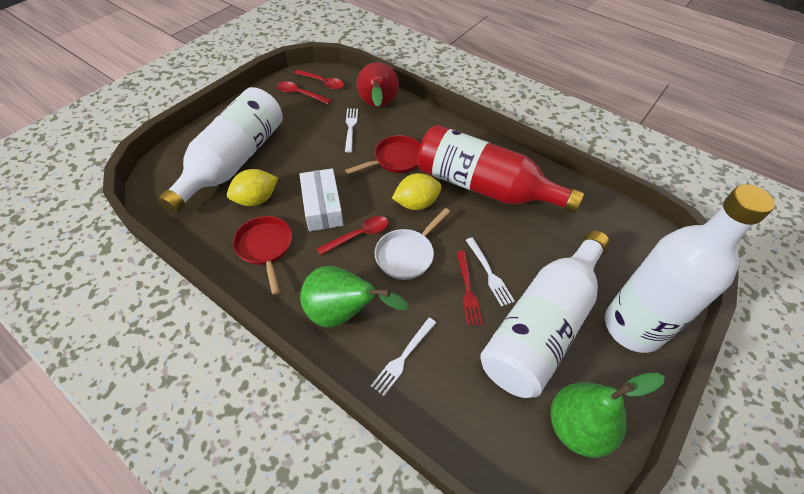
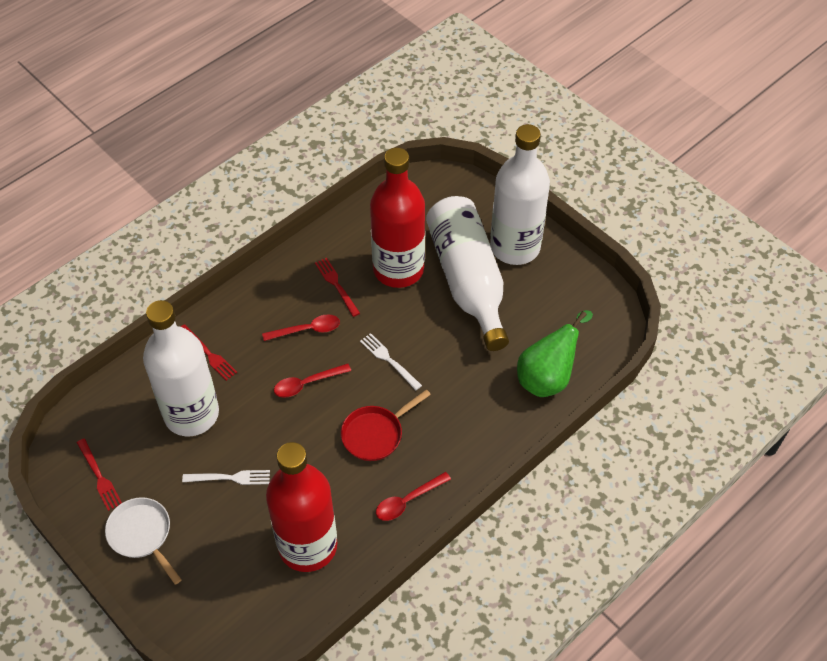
green pear: [300,266,409,327] [550,373,665,458] = 2 -> [517,310,593,397] = 1
red bottle: [417,125,584,213] = 1 -> [266,442,337,572] [370,147,425,288] = 2
red fork: [457,251,483,326] = 1 -> [77,438,122,511] [180,324,237,381] [315,258,360,317] = 3
red pan: [233,216,292,295] [345,135,421,174] = 2 -> [341,389,431,461] = 1
red pear: [357,62,399,107] = 1 -> none = 0
white box: [299,168,344,231] = 1 -> none = 0
white fork: [345,109,358,152] [371,318,436,396] [466,237,515,307] = 3 -> [182,470,270,485] [360,333,422,390] = 2
yellow lemon: [227,169,278,206] [392,173,442,210] = 2 -> none = 0

